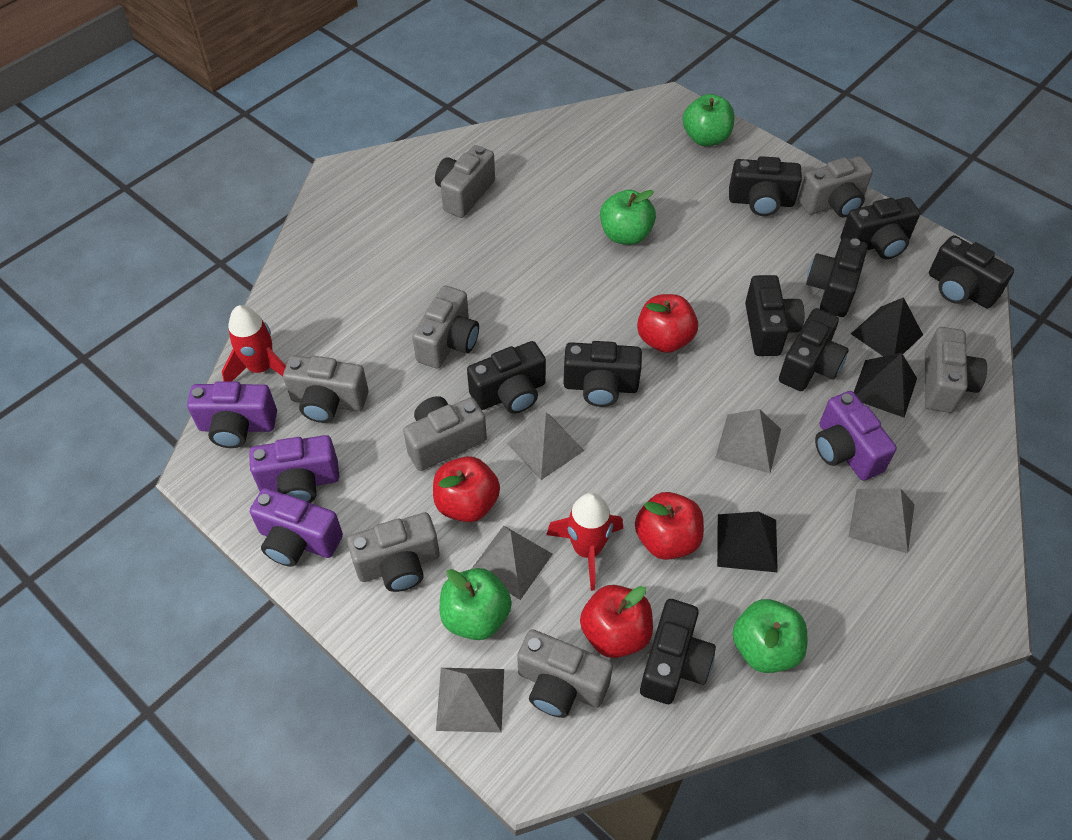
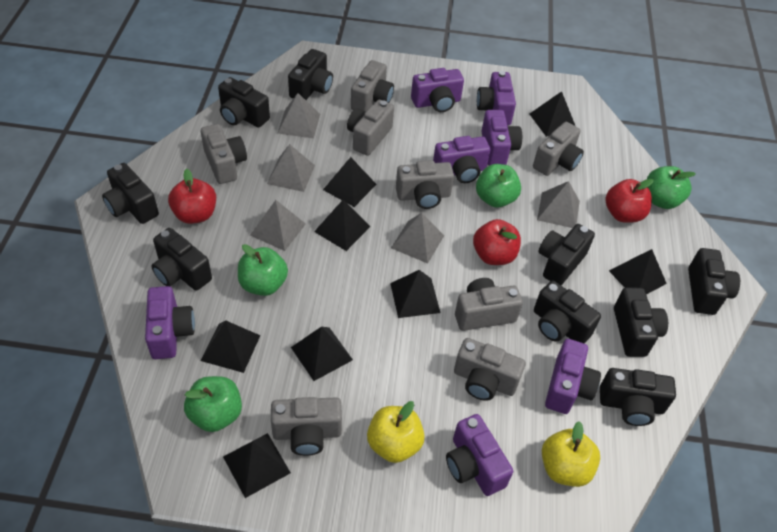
black pyramid: [717,512,778,573] [851,297,923,356] [854,353,917,418] = 3 -> [201,320,261,373] [223,433,291,498] [291,326,353,381] [314,200,371,251] [323,157,377,207] [390,270,441,318] [530,91,575,137] [609,249,667,295] = 8
purple camera: [187,381,277,448] [249,435,339,503] [250,488,343,567] [815,391,897,481] = 4 -> [145,286,195,359] [411,68,464,112] [433,136,490,183] [446,414,513,496] [477,71,516,126] [481,110,522,165] [545,339,601,414] = 7
red apple: [433,456,500,522] [580,585,653,658] [635,492,704,560] [637,294,698,353] = 4 -> [168,168,216,224] [473,219,521,265] [605,179,654,223] = 3
red rocket: [222,305,286,382] [546,493,623,591] = 2 -> none = 0
yellow apple: none = 0 -> [367,401,425,463] [542,421,600,487] = 2

